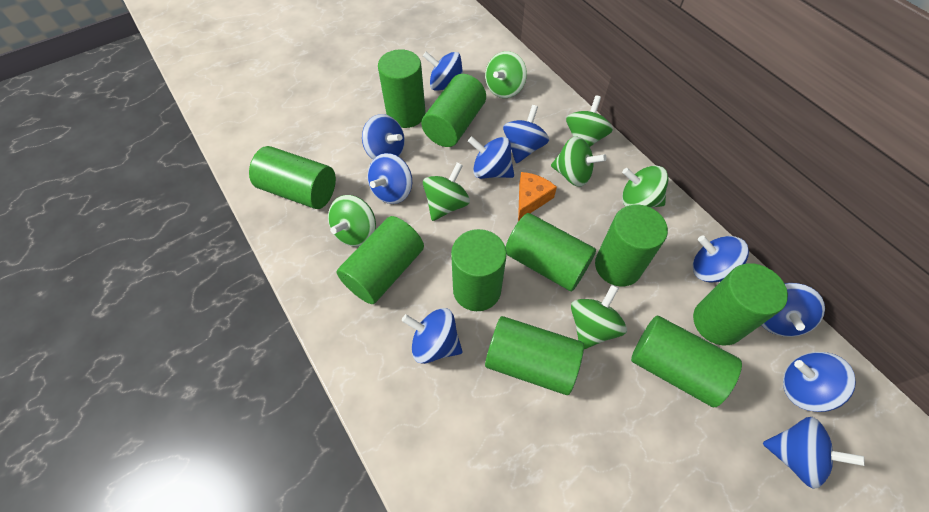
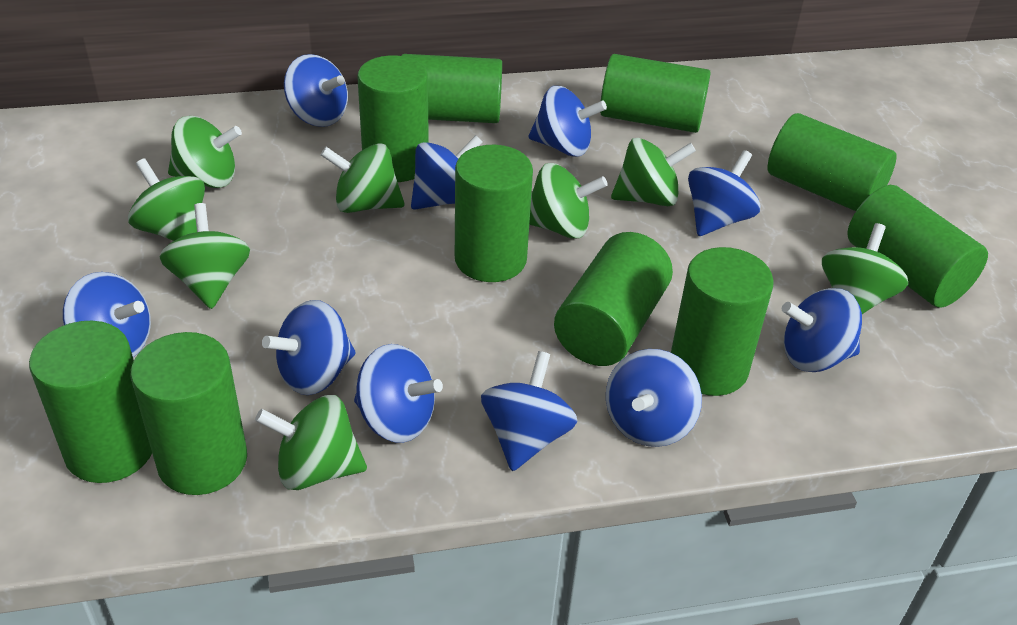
green spinning top: [328,195,376,247] [423,162,470,221] [485,51,527,98] [551,136,607,187] [566,95,613,147] [571,285,627,349] [622,165,668,207] = 7 -> [128,158,205,241] [160,203,250,309] [168,116,242,188] [255,395,367,490] [320,143,404,213] [529,163,608,239] [611,138,696,206] [822,223,908,314] = 8
orange cheese: [518,172,557,221] = 1 -> none = 0

